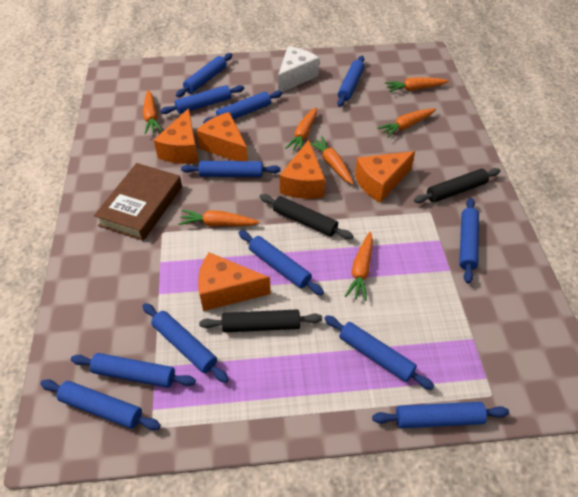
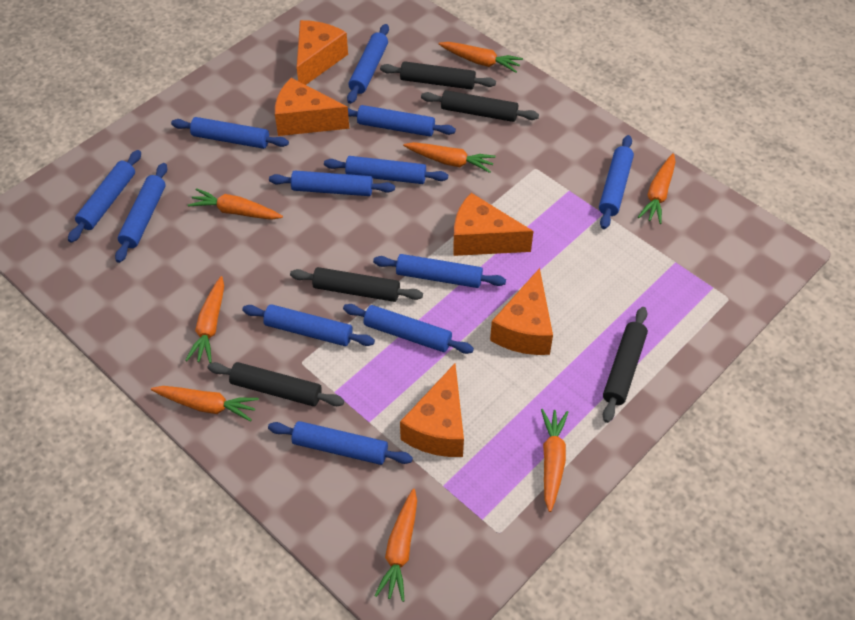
black rolling pin: [199,309,322,333] [260,194,353,239] [414,168,500,203] = 3 -> [208,362,344,406] [290,267,423,302] [380,61,496,90] [421,90,539,122] [603,307,648,423] = 5
brown book: [94,163,182,241] = 1 -> none = 0
orange carrot: [143,90,162,134] [178,210,260,226] [285,107,317,151] [310,136,354,185] [345,232,373,301] [377,108,436,138] [385,77,449,92] = 7 -> [151,386,259,422] [185,276,224,363] [188,188,283,220] [374,489,417,602] [403,142,496,173] [438,42,523,73] [541,409,568,512] [638,153,676,224] = 8
white cheese: [278,46,319,92] = 1 -> none = 0

